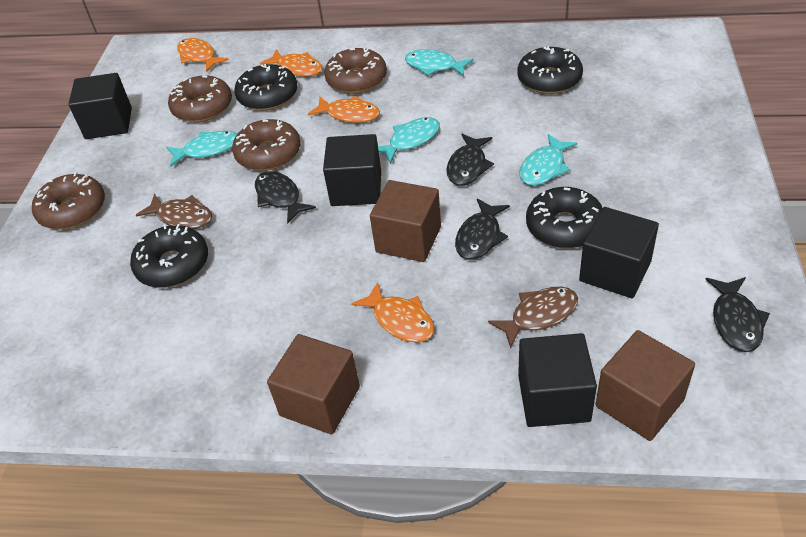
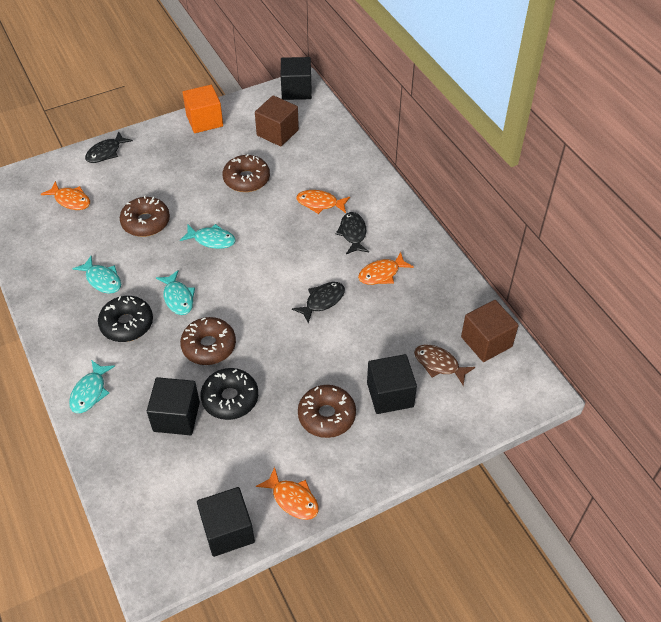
black donut: [130,224,208,288] [234,64,297,111] [518,46,583,94] [526,187,602,249] = 4 -> [98,296,153,342] [201,368,258,420] = 2
black fish: [255,171,316,224] [447,134,494,186] [455,198,510,260] [705,277,770,352] = 4 -> [85,131,133,163] [292,282,345,324] [336,212,369,254] = 3
brown cube: [267,334,360,435] [370,180,441,262] [596,330,695,441] = 3 -> [255,95,299,147] [461,300,519,362] = 2
brown fish: [136,194,212,229] [488,287,578,348] = 2 -> [414,345,475,386] = 1
orange cube: none = 0 -> [183,85,223,133] = 1

